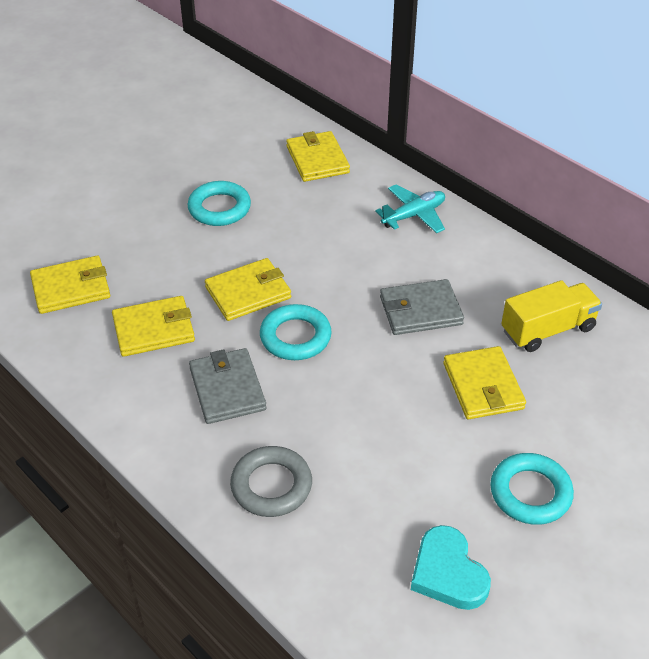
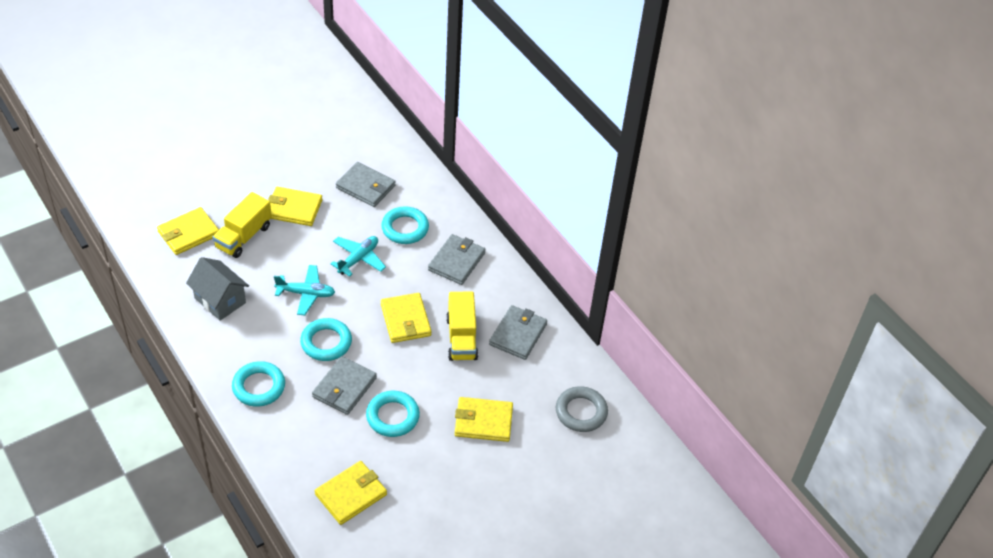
grey house: none = 0 -> [186,257,249,321] = 1
grey wallet: [189,348,266,424] [380,279,464,335] = 2 -> [312,356,377,415] [336,162,395,207] [428,234,486,285] [489,305,547,360] = 4
turquoise heart: [411,525,491,610] = 1 -> none = 0
turquoise plane: [375,184,445,233] = 1 -> [274,265,335,315] [331,236,386,277] = 2
turquoise ring: [188,181,251,226] [260,304,332,360] [490,453,574,525] = 3 -> [232,361,285,407] [300,318,352,361] [366,391,420,437] [381,206,429,244] = 4
yellow truck: [501,280,602,352] = 1 -> [213,192,272,258] [446,292,478,361] = 2

